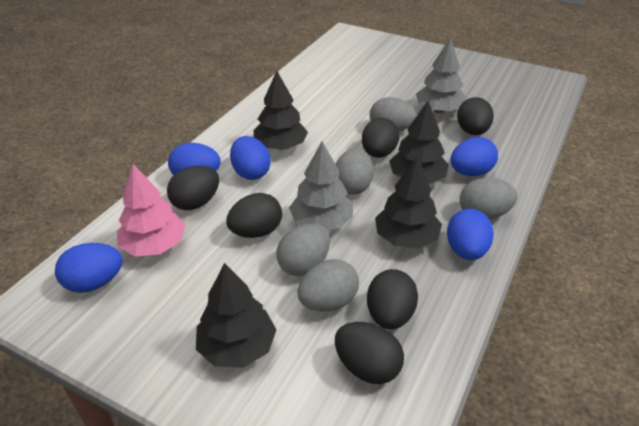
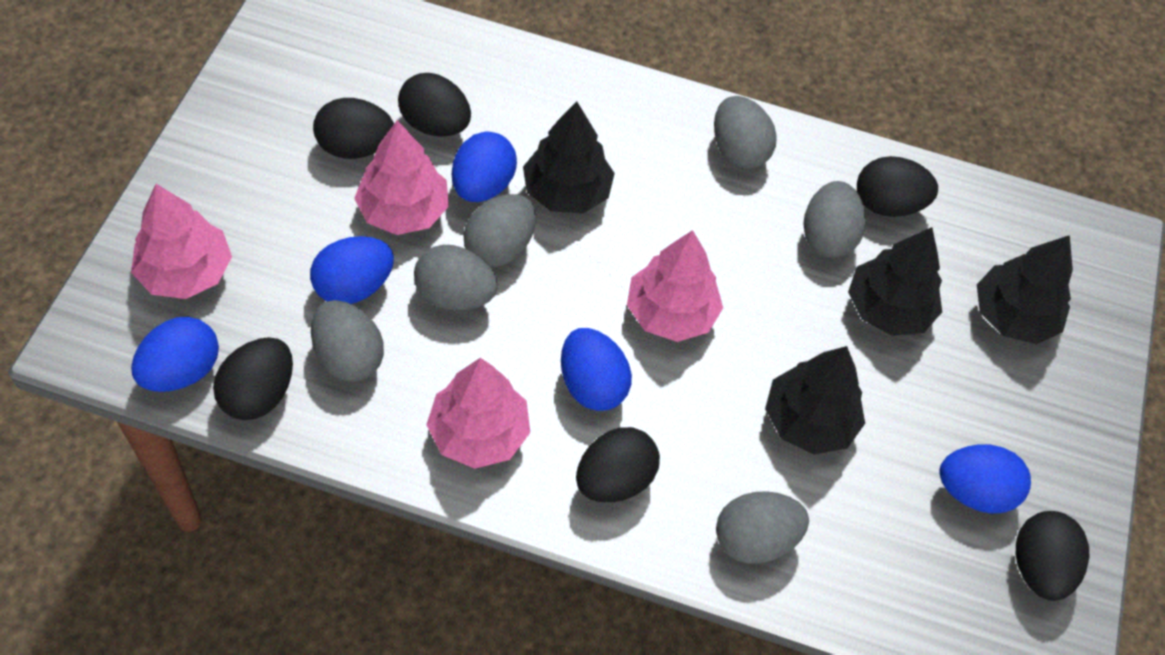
grey egg: [276,223,330,276] [298,259,359,311] [336,148,374,195] [370,97,417,132] [460,178,518,219] = 5 -> [311,300,384,382] [414,245,498,311] [463,194,536,267] [714,96,777,169] [716,491,809,564] [803,181,866,258] = 6
grey tree: [289,141,353,230] [416,38,467,113] = 2 -> none = 0
pink tree: [117,164,186,256] = 1 -> [131,184,232,299] [354,120,449,235] [426,358,530,469] [627,230,723,342] = 4

